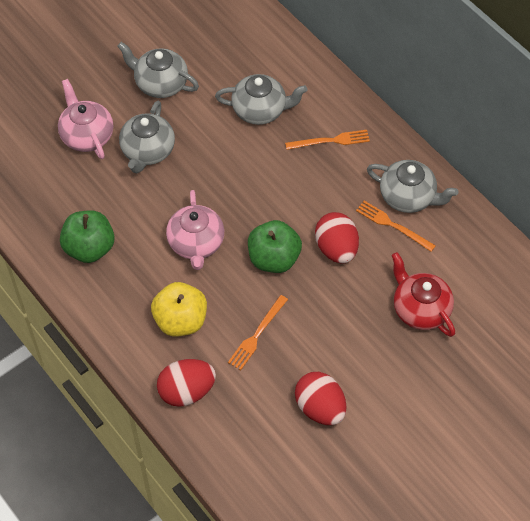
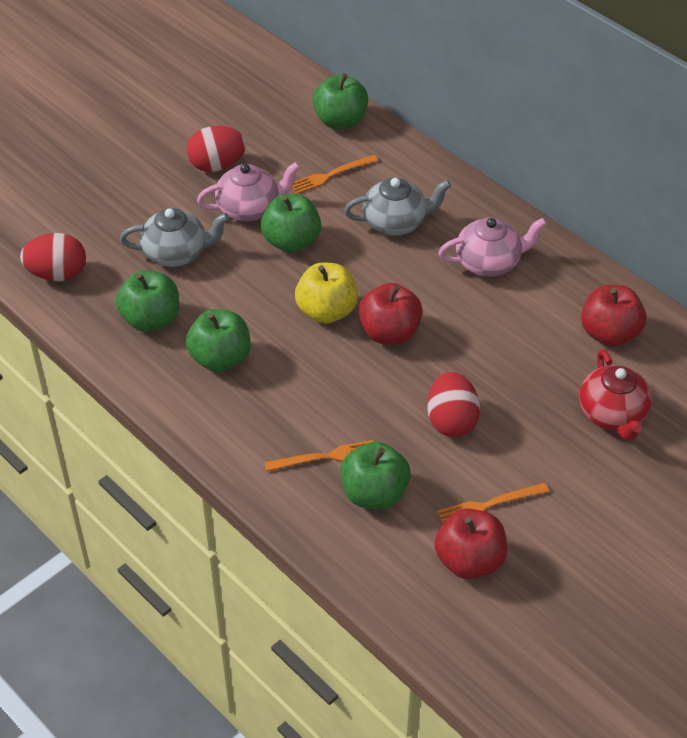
green apple: [60,210,115,263] [248,220,302,273] = 2 -> [116,270,179,332] [186,309,251,372] [261,194,321,253] [312,73,368,129] [341,442,411,509] = 5
grey teapot: [117,42,199,98] [119,101,175,173] [215,74,307,125] [367,160,458,213] = 4 -> [120,208,229,267] [344,178,451,236] = 2
red apple: none = 0 -> [358,283,423,345] [435,508,507,579] [581,285,646,347] = 3

